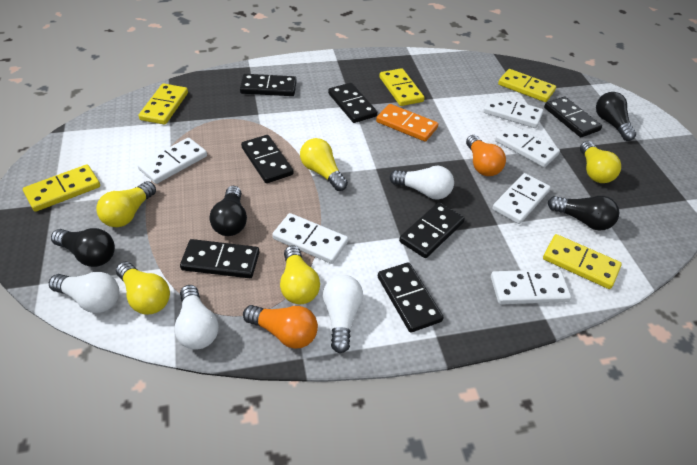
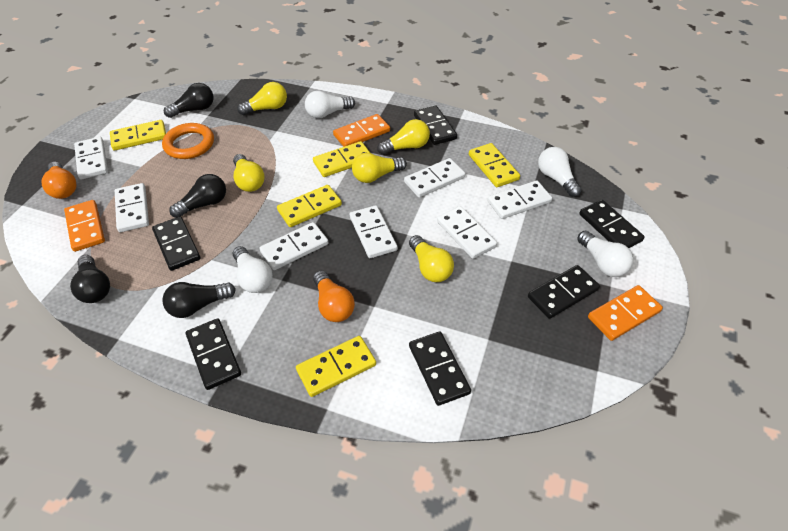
black domino: [180,239,259,278] [240,74,297,96] [241,135,293,183] [328,83,377,123] [378,262,444,332] [399,202,465,258] [544,96,602,137] = 7 -> [152,216,200,271] [186,318,241,390] [409,332,471,406] [414,106,457,145] [528,265,600,319] [579,200,645,248] = 6
orange domino: [376,104,438,142] = 1 -> [64,200,105,252] [333,114,390,147] [588,285,663,341] = 3
orange ring: none = 0 -> [162,123,214,159] = 1
white domino: [137,138,207,184] [272,213,348,264] [483,94,543,128] [491,270,571,304] [492,173,551,224] [495,124,560,167] = 6 -> [74,137,108,180] [115,183,149,232] [260,222,329,270] [350,205,398,258] [404,158,465,198] [437,206,497,259] [487,180,552,219] = 7

